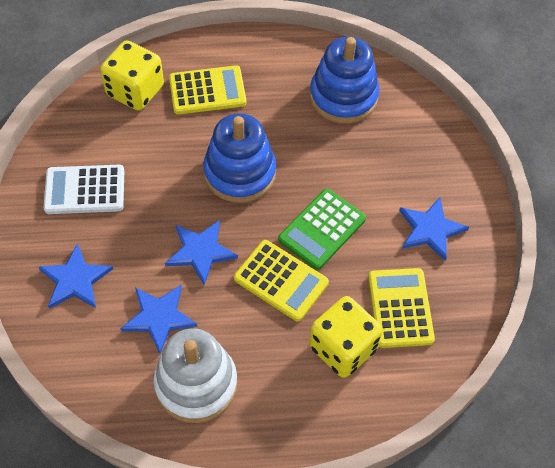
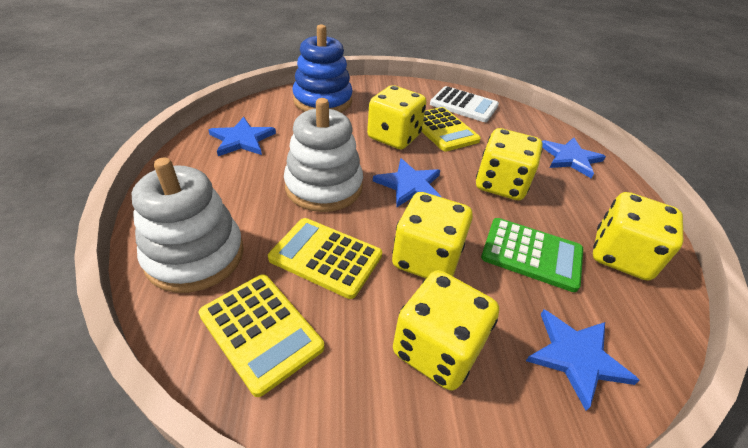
blue stacking toy: [203,113,276,203] [310,37,379,124] = 2 -> [292,24,353,112] = 1
white stacking toy: [153,328,237,423] = 1 -> [132,157,244,293] [284,98,363,212] = 2
yellow dice: [100,40,164,111] [309,296,383,378] = 2 -> [367,85,427,149] [392,192,473,278] [393,270,499,390] [476,128,543,200] [593,192,683,281] = 5

